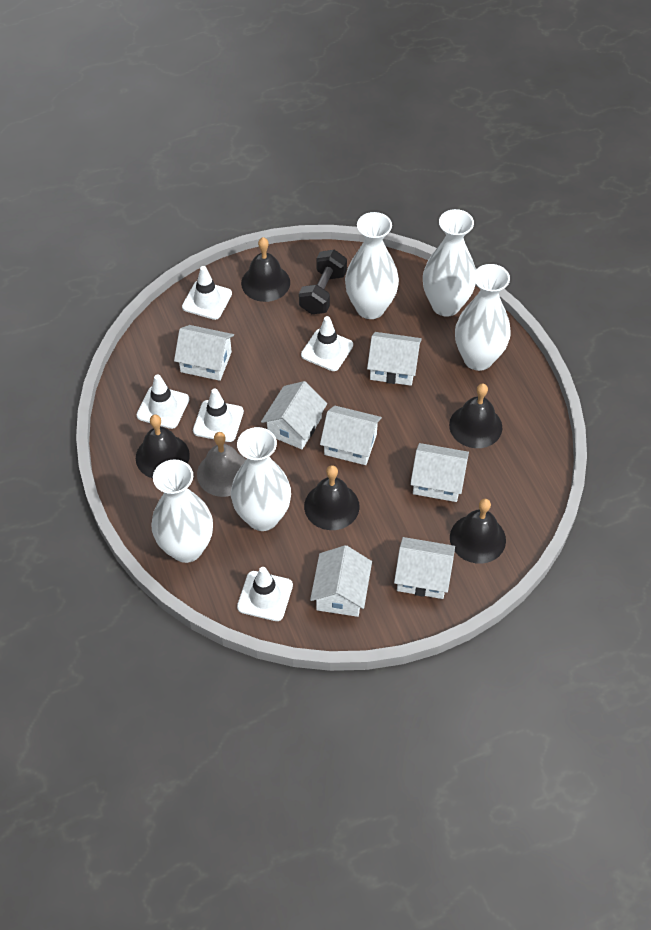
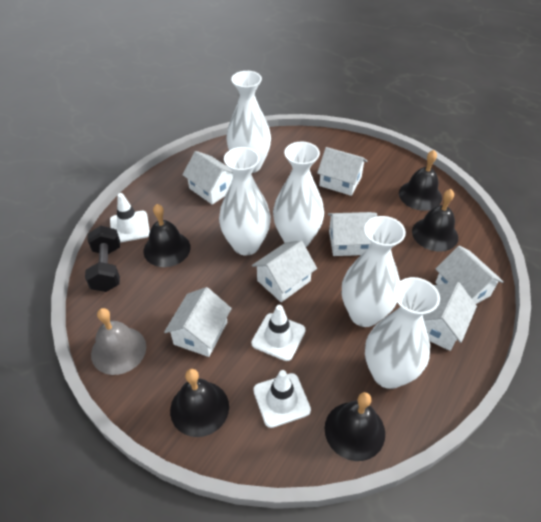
white traffic cone: [136,374,189,429] [182,266,232,320] [193,389,244,442] [237,567,293,621] [301,316,353,371] = 5 -> [110,193,150,243] [251,305,306,361] [253,370,311,428] = 3

